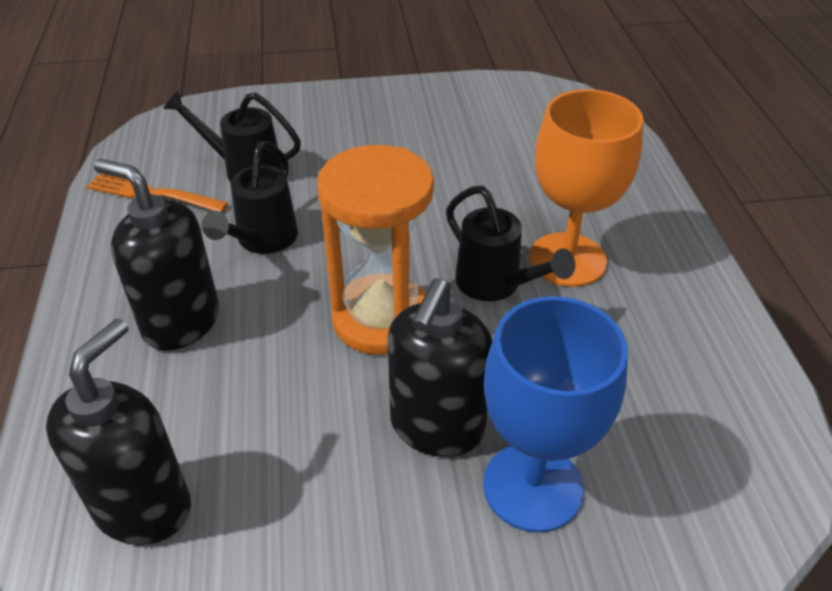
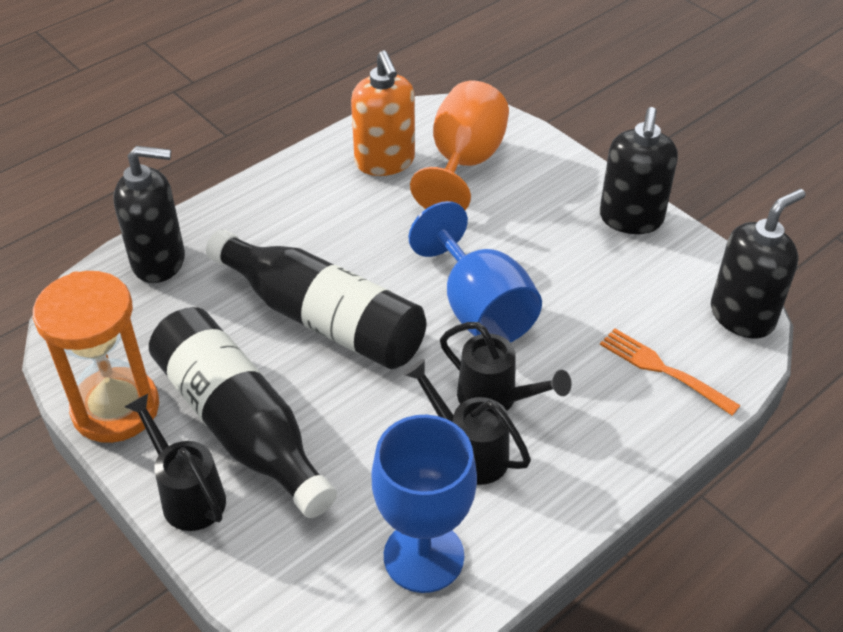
black bottle: none = 0 -> [149,307,337,518] [206,229,426,369] = 2
blue goblet: [483,296,628,533] = 1 -> [371,415,477,593] [409,201,542,343] = 2
orange soap dispenser: none = 0 -> [351,51,415,176] = 1

